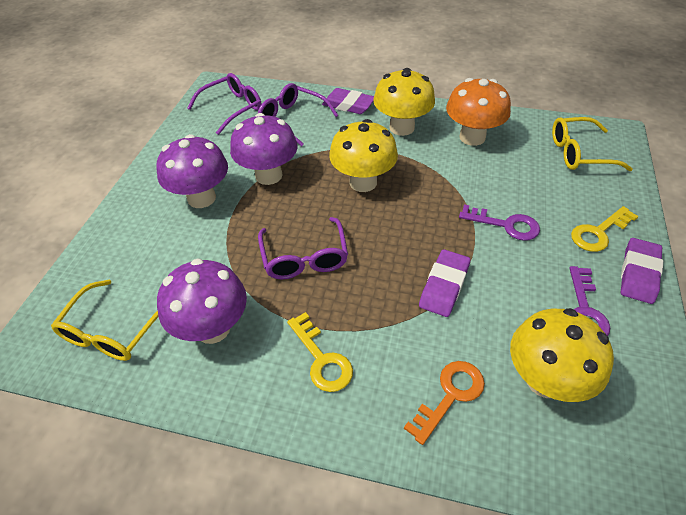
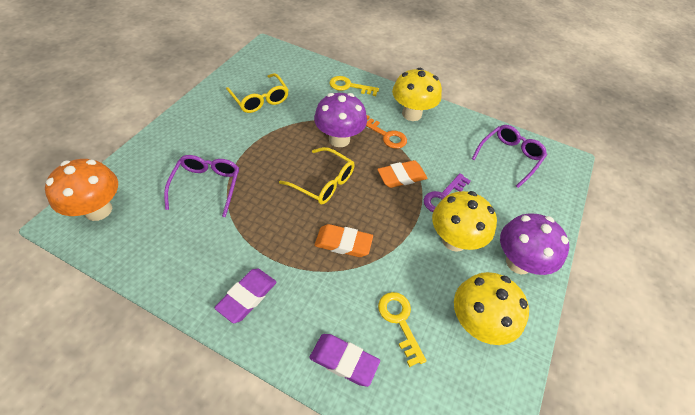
orange eraser: none = 0 -> [314,224,373,257] [377,160,427,188] = 2
purple eraser: [322,88,374,114] [419,249,470,317] [620,238,663,304] = 3 -> [214,269,277,323] [309,334,380,387] = 2
purple glasses: [187,73,262,135] [258,83,338,147] [258,217,348,279] = 3 -> [164,155,239,217] [472,125,547,188] = 2
purple key: [459,204,540,241] [569,266,610,336] = 2 -> [424,173,471,212] = 1
purple mushroom: [156,134,228,208] [157,258,247,344] [230,113,298,185] = 3 -> [314,93,367,147] [500,213,569,275] = 2

